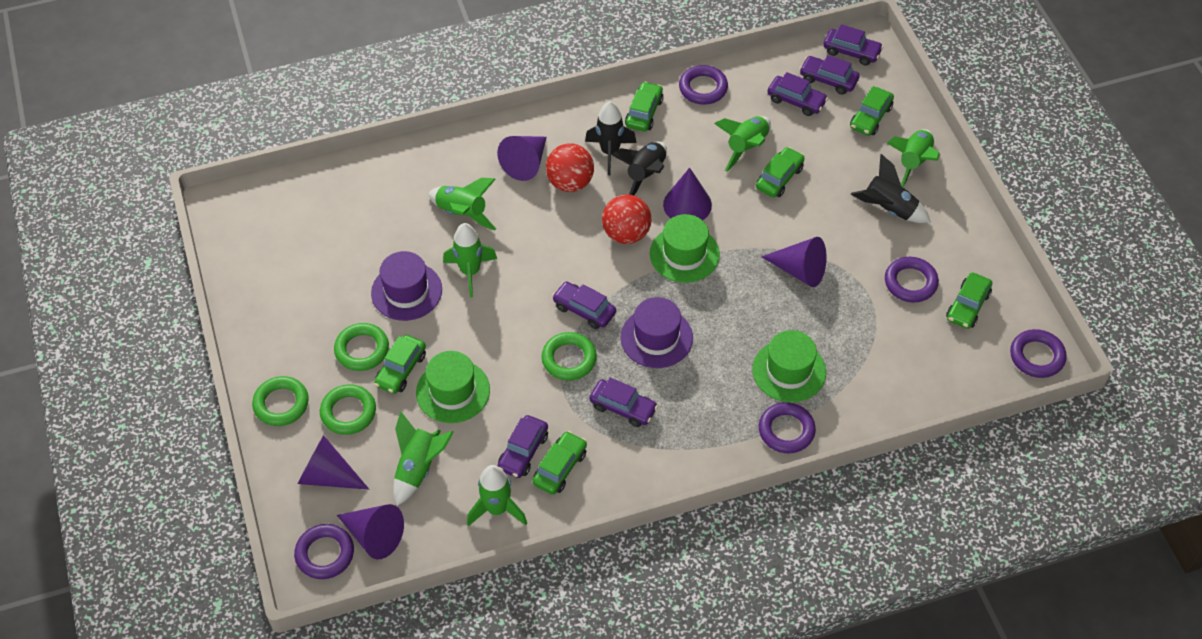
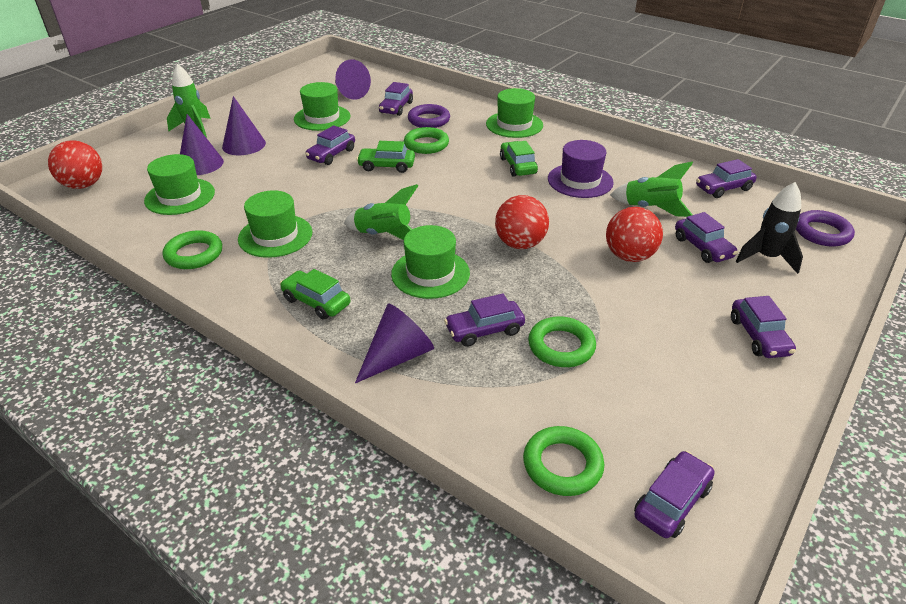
black rocket: [585,101,637,175] [611,141,667,195] [850,154,931,223] = 3 -> [736,182,803,274] = 1
green car: [374,335,426,394] [532,431,587,495] [625,82,663,132] [756,147,805,197] [850,86,894,136] [946,272,992,329] = 6 -> [280,269,351,320] [356,141,415,173] [500,141,538,177] = 3
green hat: [416,351,490,423] [650,214,720,283] [752,330,826,402] = 3 -> [144,154,215,215] [238,190,312,258] [294,82,351,131] [391,225,470,299] [486,88,543,138] = 5
green rocket: [393,411,454,506] [428,178,496,231] [443,223,497,297] [467,465,527,526] [714,116,771,172] [887,129,940,187] = 6 -> [167,64,211,138] [344,184,418,240] [610,162,693,217] = 3
purple car: [498,415,548,478] [552,281,616,329] [590,378,658,427] [768,72,828,116] [799,55,860,95] [823,24,883,66] = 6 -> [305,125,355,165] [379,82,413,116] [444,294,525,347] [634,451,715,538] [675,212,738,263] [696,159,757,198] [731,296,796,358] = 7
purple cone: [298,435,369,490] [337,504,404,559] [497,136,547,181] [663,168,712,220] [761,237,827,287] = 5 -> [180,114,224,175] [222,96,266,155] [335,60,371,100] [355,303,434,383] = 4
purple hat: [371,251,442,321] [621,297,693,368] = 2 -> [548,140,614,198] = 1
purple ring: [294,524,354,579] [679,65,728,105] [759,402,816,453] [885,257,939,302] [1010,329,1067,378] = 5 -> [408,104,450,128] [796,210,855,247] = 2
red ball: [546,143,594,192] [602,194,651,244] = 2 -> [48,140,102,189] [495,195,549,249] [606,207,663,262] = 3

